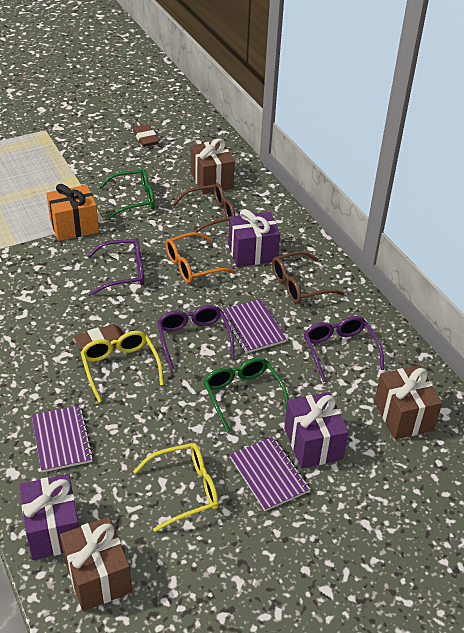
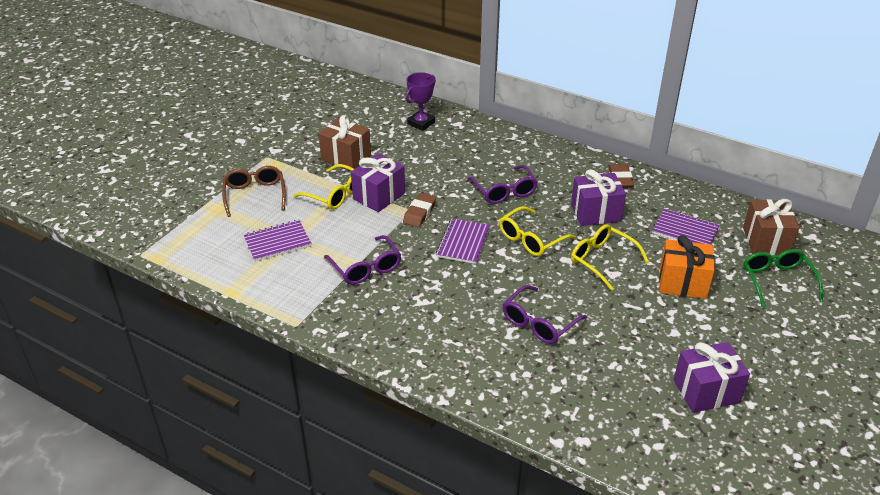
brown gift: [60,517,132,611] [191,139,235,194] [374,366,442,439] = 3 -> [319,115,371,171] [743,199,800,256] = 2
brown glasses: [172,183,235,237] [272,251,344,304] = 2 -> [222,166,286,217] = 1
green glasses: [99,168,155,219] [203,357,289,433] = 2 -> [743,249,823,307] = 1
orange glasses: [165,232,236,283] = 1 -> none = 0
purple trophy: none = 0 -> [405,72,436,131] = 1
yellow glasses: [80,331,164,403] [133,443,219,532] = 2 -> [293,164,354,210] [499,206,576,256] [571,224,649,291] = 3

